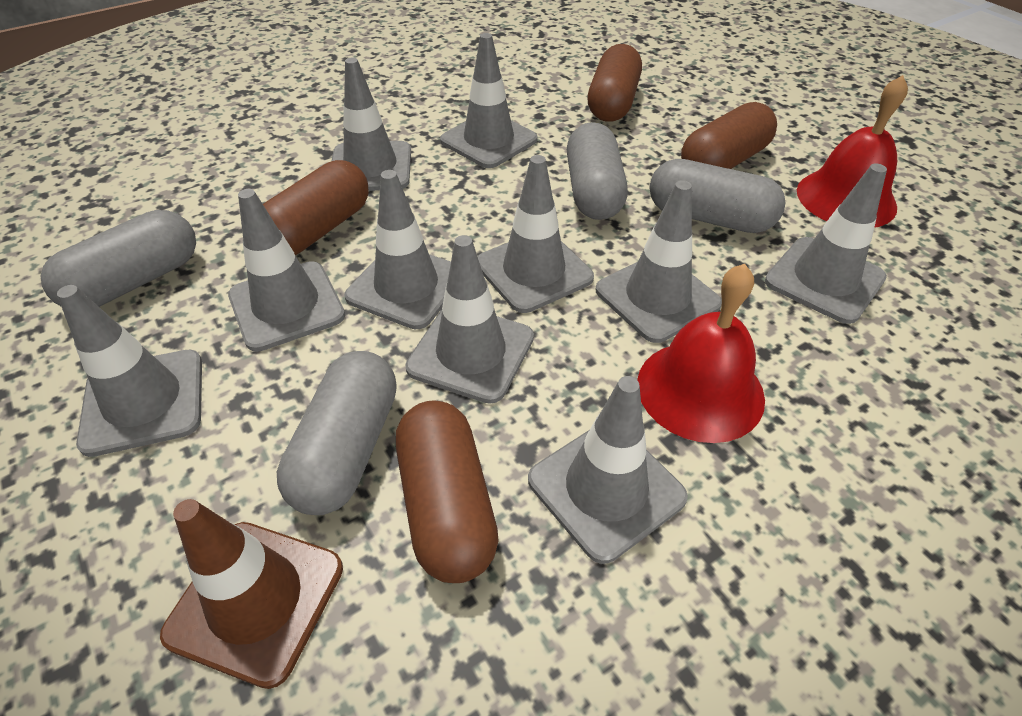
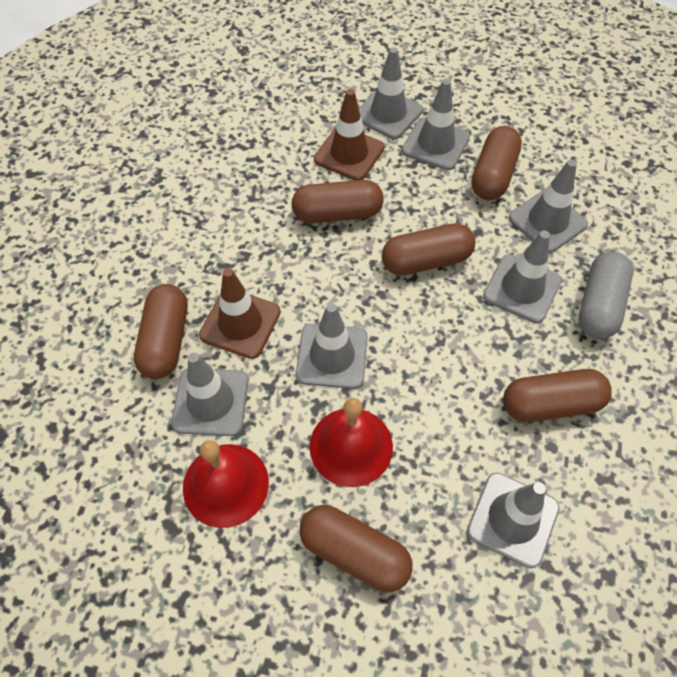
brown capsule: [263,160,369,255] [396,400,499,583] [588,44,642,122] [681,102,777,169] = 4 -> [134,284,188,379] [292,180,384,223] [299,505,413,592] [382,223,475,276] [471,126,522,200] [503,369,612,422] = 6
brown traffic cone: [160,499,343,689] = 1 -> [199,268,281,359] [314,89,385,180] = 2
grey capsule: [40,210,196,307] [277,351,397,515] [567,122,628,220] [649,159,786,233] = 4 -> [579,251,633,339] = 1
grey traffic cone: [57,285,202,457] [228,189,345,352] [332,58,411,191] [345,170,451,329] [405,235,534,404] [440,33,537,168] [477,155,594,313] [528,376,688,564] [595,180,722,343] [765,163,887,324] = 10 -> [172,353,249,436] [296,303,368,389] [359,47,423,139] [402,79,470,170] [467,473,560,568] [483,230,562,323] [509,159,588,253] = 7

